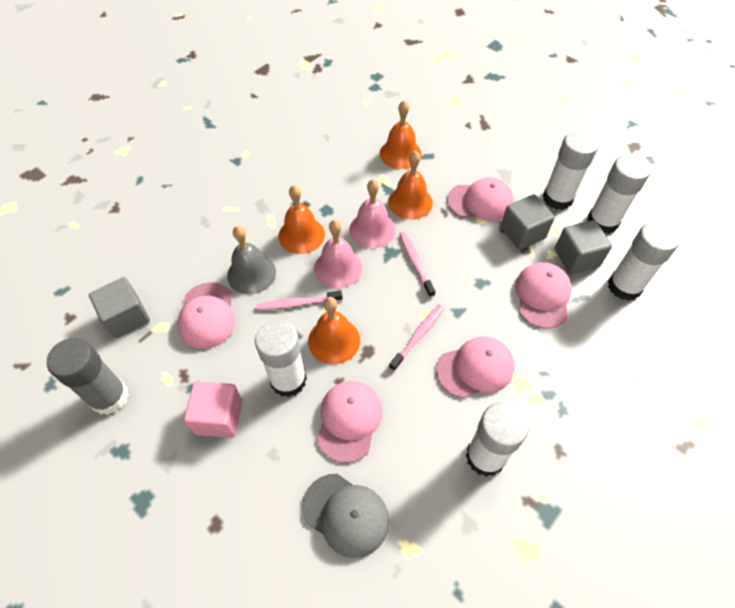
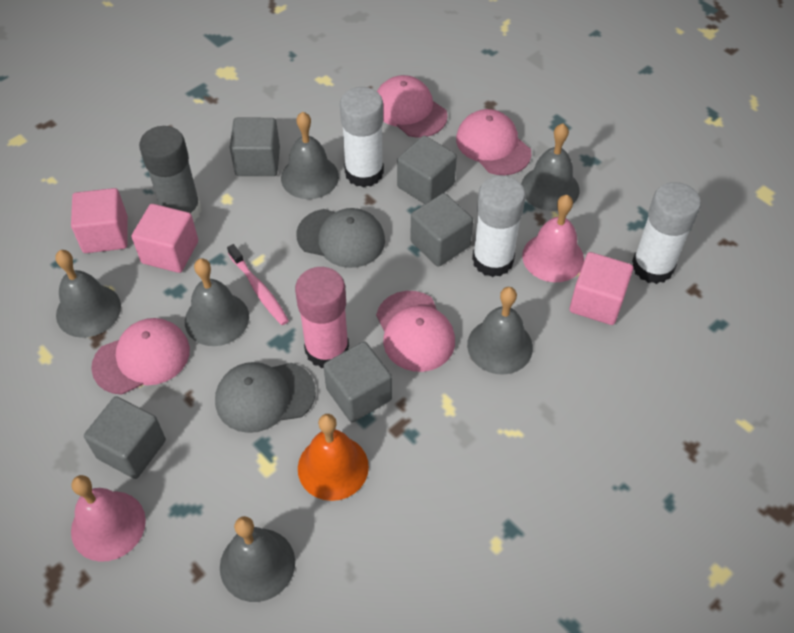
grey bell: [227,226,276,294] = 1 -> [55,250,121,338] [185,258,249,346] [220,516,295,602] [281,112,339,199] [467,287,533,375] [521,124,579,211] = 6
grey cap: [302,474,389,558] = 1 -> [215,362,316,433] [296,208,385,268] = 2
grey cube: [89,277,150,338] [501,194,555,250] [555,220,612,274] = 3 -> [84,396,166,479] [230,118,280,176] [323,342,392,422] [397,136,457,204] [410,193,473,267] = 5
orange bell: [278,185,325,254] [308,297,360,364] [380,100,422,169] [388,151,433,220] = 4 -> [298,414,369,501] = 1
pink cap: [177,282,235,349] [317,381,383,463] [436,336,515,398] [447,177,514,221] [515,262,572,329] = 5 -> [91,318,190,395] [376,291,455,372] [377,75,448,138] [456,109,531,175] = 4
pink cube: [184,381,243,438] = 1 -> [71,188,128,253] [132,204,198,273] [570,252,633,325] = 3
pink glue stick: none = 0 -> [295,267,349,368] = 1
pink toothbrush: [256,291,343,310] [389,305,445,371] [399,231,435,298] = 3 -> [227,244,289,325] = 1
white glue stick: [255,320,307,397] [466,402,529,477] [543,130,599,210] [587,154,651,234] [608,221,680,301] = 5 -> [340,87,384,187] [472,175,525,277] [632,182,701,284] = 3

